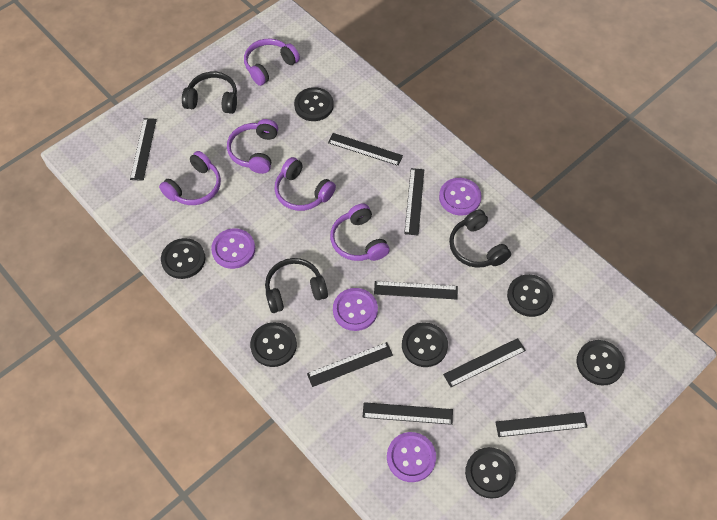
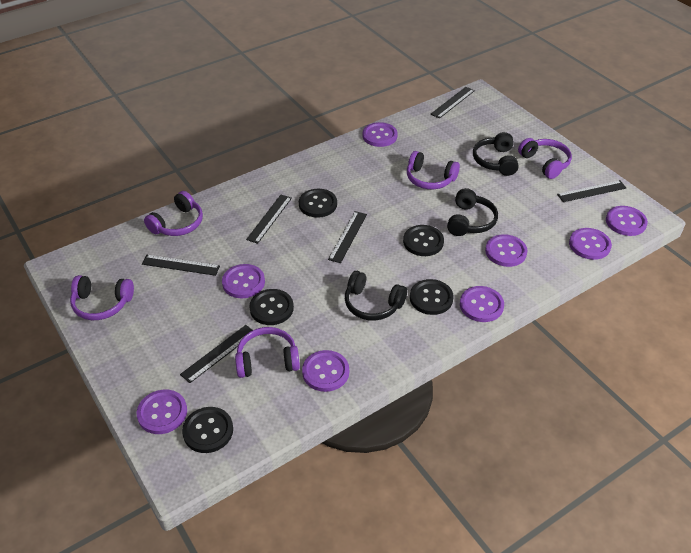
black button: [161,238,205,279] [250,322,297,367] [294,87,334,121] [402,323,448,367] [465,447,516,499] [507,274,553,317] [577,340,625,386] = 7 -> [182,407,233,453] [249,289,294,325] [299,189,337,218] [403,225,444,256] [410,279,454,315] = 5
black ruler: [130,118,157,181] [307,342,393,387] [328,133,403,166] [363,402,453,425] [374,281,458,299] [404,168,424,236] [443,338,526,387] [495,412,587,437] = 8 -> [142,255,220,276] [180,325,253,383] [246,195,292,244] [328,211,367,263] [431,87,475,119] [557,180,626,202] = 6
purple button: [211,229,255,269] [333,288,378,331] [387,432,436,482] [439,178,482,216] = 4 -> [137,389,187,434] [222,264,265,298] [302,350,349,392] [362,122,398,147] [460,286,504,322] [485,234,527,267] [569,228,612,260] [606,206,648,236] = 8

